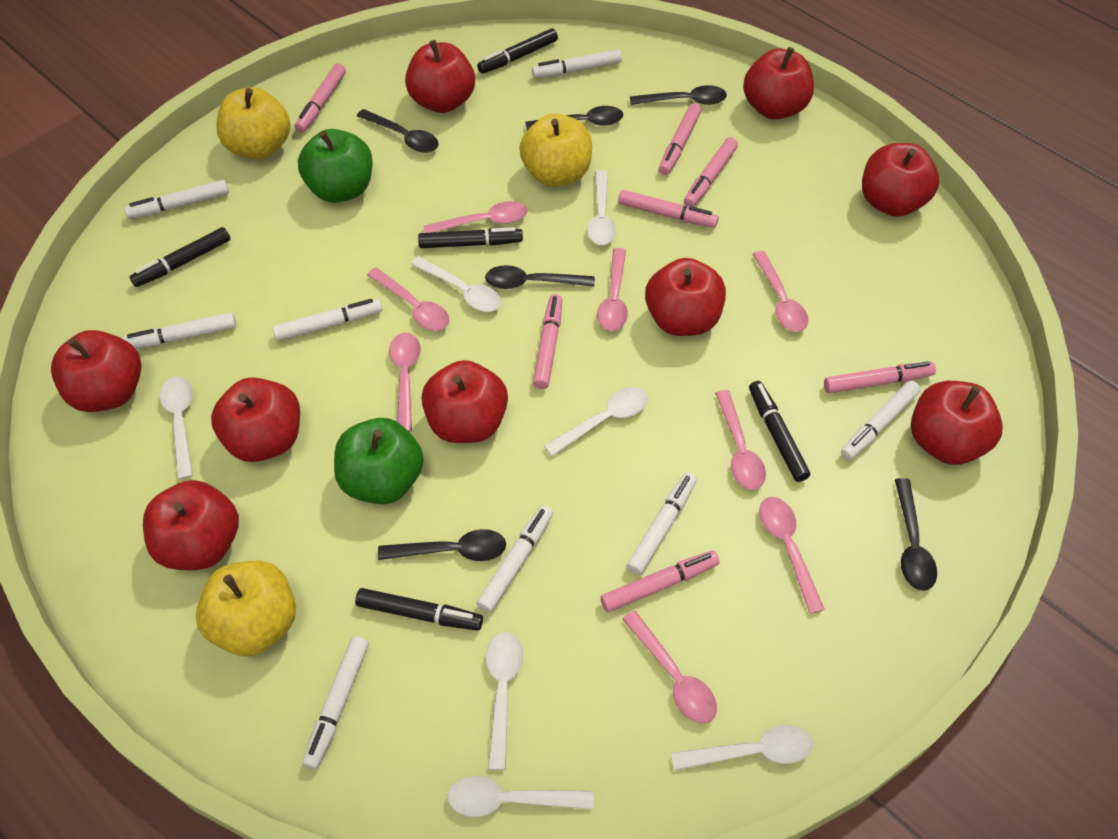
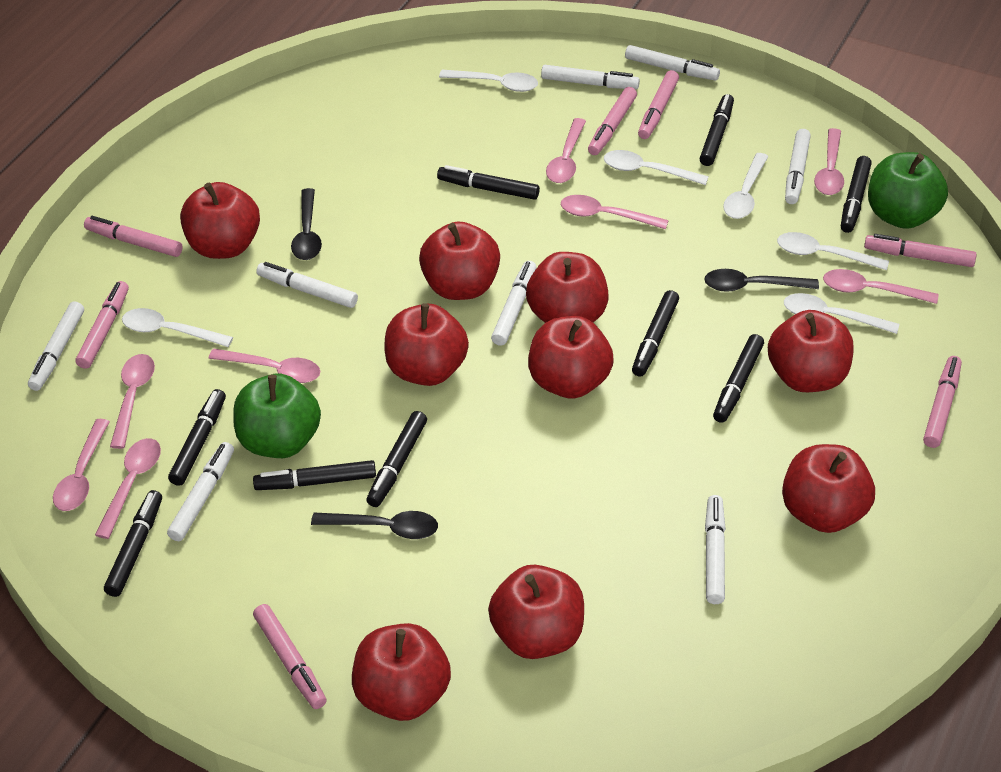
black marker: [130,227,230,287] [355,588,483,631] [418,227,523,248] [477,29,558,74] [749,381,810,482] = 5 -> [104,490,162,597] [168,389,226,486] [253,460,376,490] [366,411,427,507] [437,165,540,200] [632,290,679,377] [699,94,734,166] [713,334,764,423] [841,156,872,233] = 9
black spoon: [357,109,438,153] [378,529,506,561] [485,265,595,289] [525,106,623,130] [630,85,727,105] [895,478,937,591] = 6 -> [291,188,322,260] [311,511,438,539] [704,269,819,292] = 3
white spoon: [160,376,193,479] [411,256,501,312] [447,776,593,817] [486,632,523,770] [544,387,648,456] [587,170,616,245] [671,725,813,771] = 7 -> [122,308,233,347] [439,70,538,92] [604,150,709,185] [723,153,769,219] [777,232,889,270] [784,293,899,334] = 6
yellow apple: [196,561,296,656] [216,87,290,159] [519,114,592,187] = 3 -> none = 0

